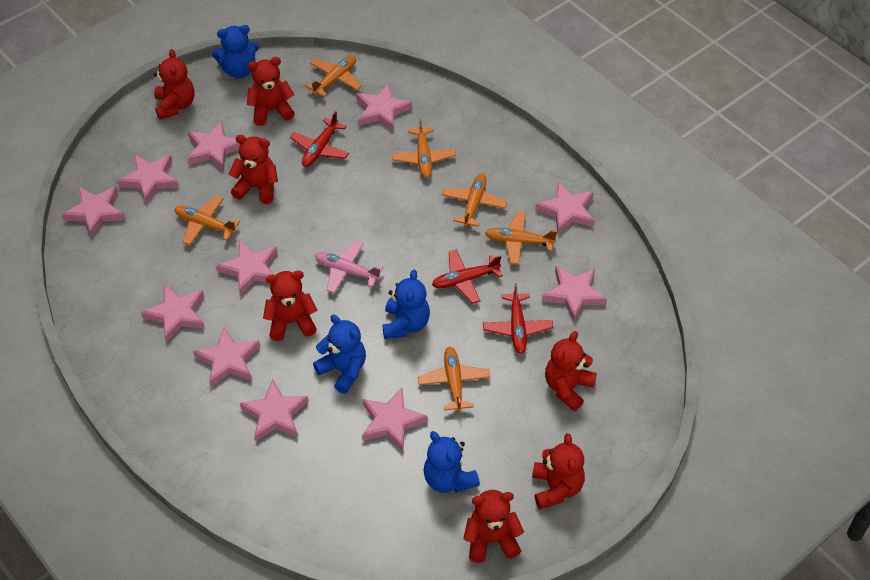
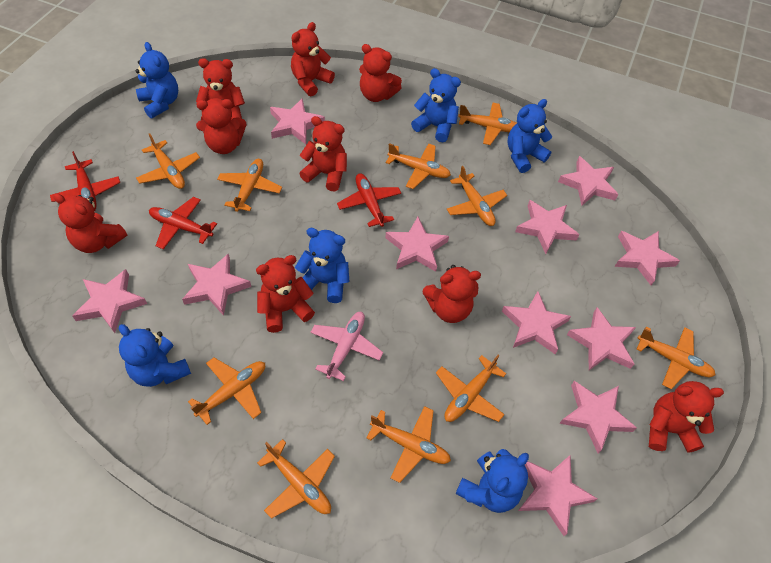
blue teddy bear: [212,25,259,78] [313,315,366,394] [383,269,430,339] [423,431,480,493] = 4 -> [119,324,191,387] [136,42,178,118] [295,228,349,303] [411,68,461,143] [456,449,529,513] [507,99,552,173] = 6
orange plane: [175,196,240,245] [306,55,362,97] [392,117,456,178] [418,347,490,412] [442,174,507,227] [485,211,557,265] = 6 -> [136,134,200,189] [188,358,265,425] [217,159,282,212] [257,439,335,519] [367,406,451,483] [386,143,451,189] [436,355,506,422] [447,166,507,226] [458,103,517,145] [636,327,715,389] = 10
red teddy bear: [154,49,195,120] [229,135,278,204] [247,57,295,126] [263,271,317,341] [463,490,524,563] [532,433,585,509] [545,331,597,411] = 7 -> [53,193,127,253] [196,58,245,120] [196,98,246,154] [256,255,315,333] [291,22,335,96] [299,116,347,192] [359,44,402,102] [422,265,481,323] [649,381,724,453] = 9

